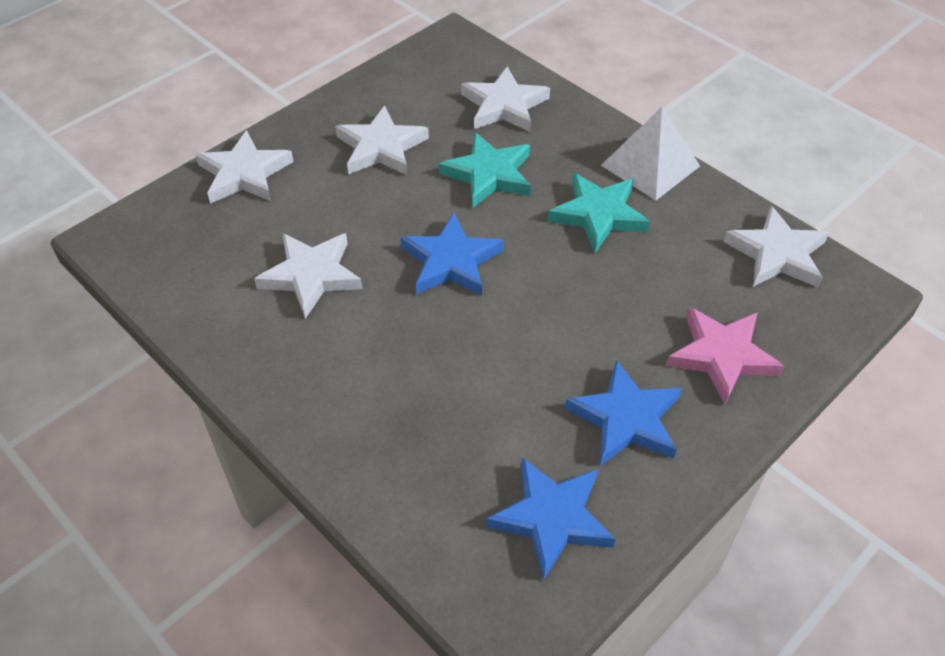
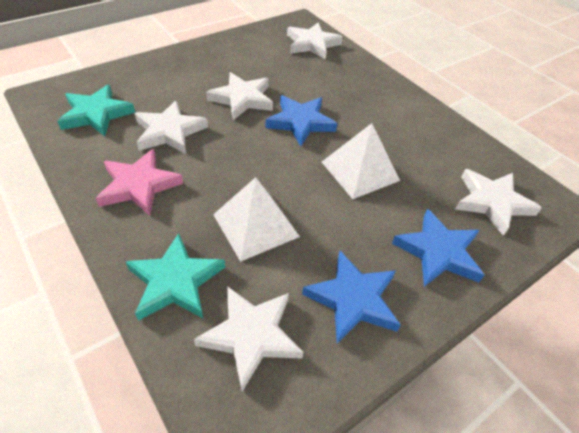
white pyramid: [601,107,700,201] = 1 -> [213,177,300,262] [322,123,400,199] = 2

